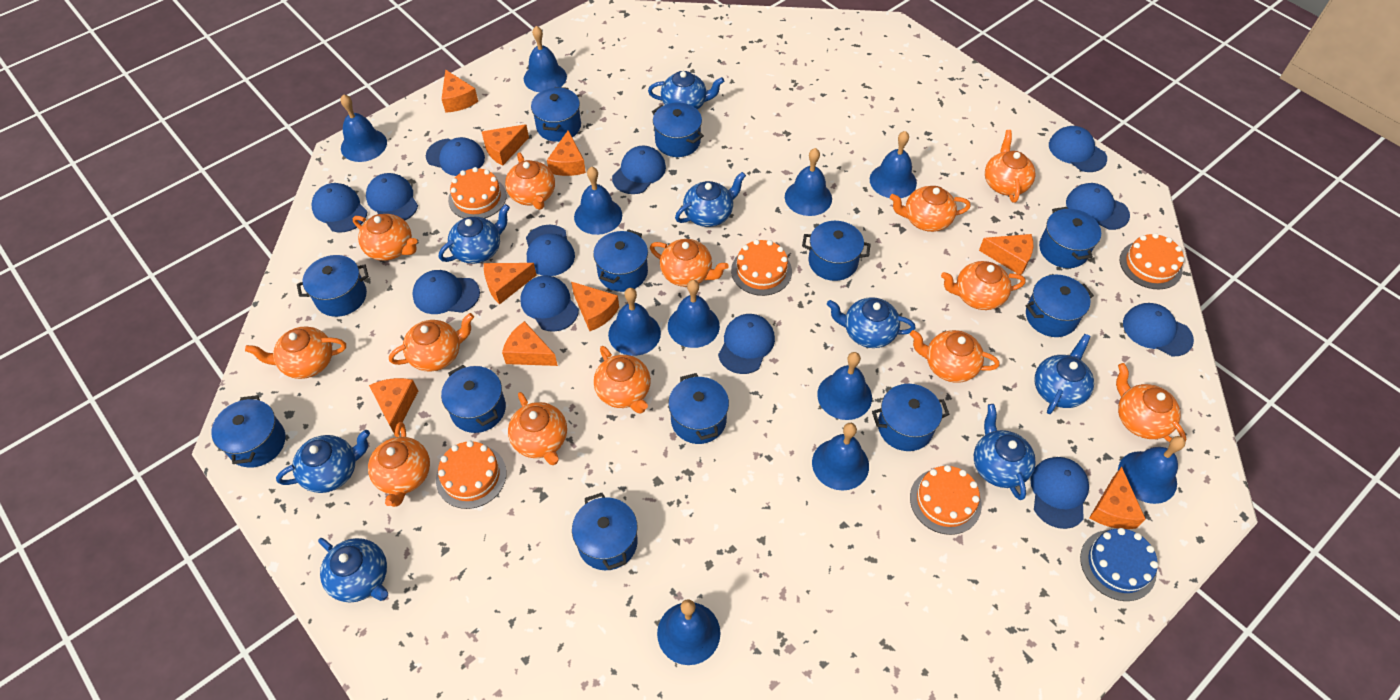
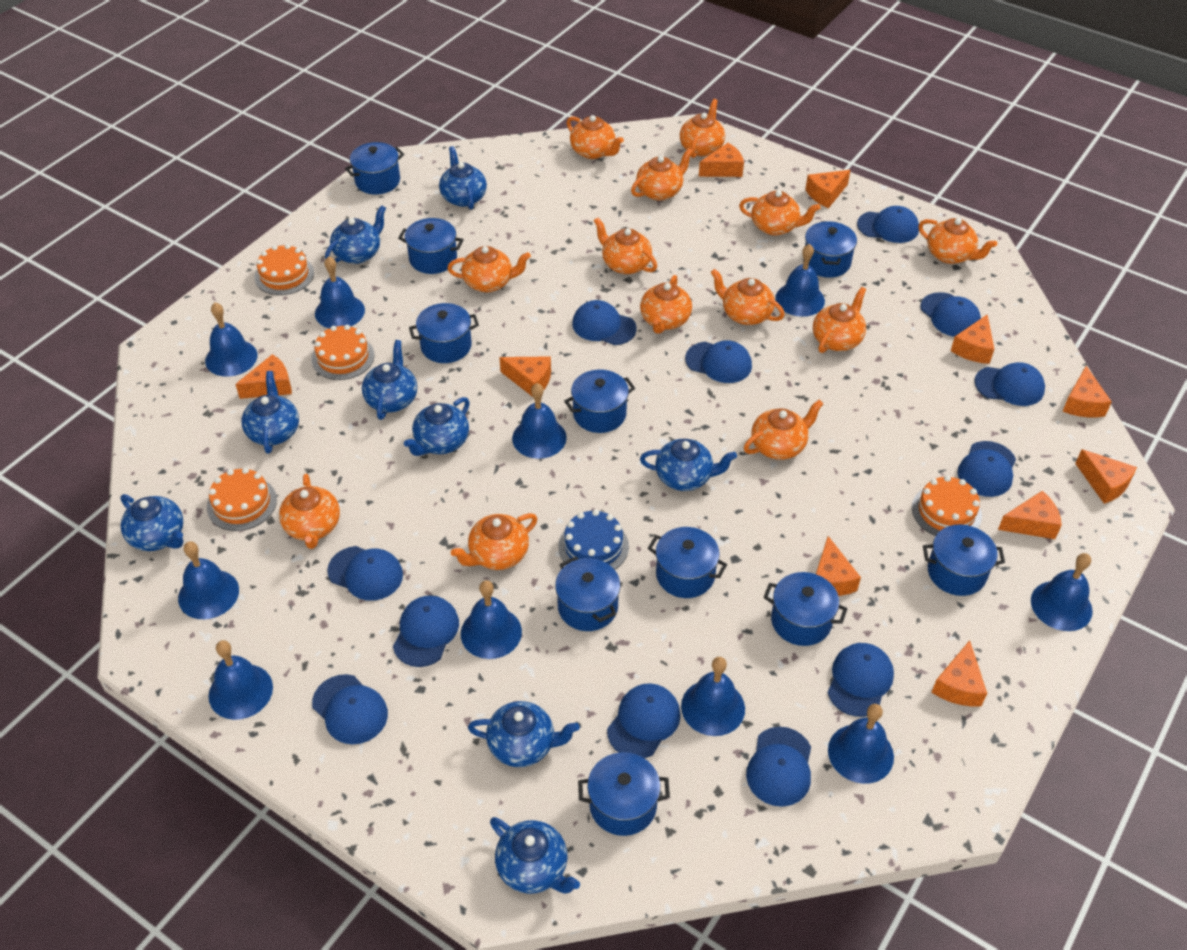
blue bell: [340,94,387,162] [524,26,567,92] [574,167,622,235] [608,288,661,356] [657,599,721,665] [668,280,720,348] [785,148,832,216] [812,423,869,491] [817,352,872,420] [870,131,917,198] [1118,436,1186,504] = 11 -> [178,541,239,619] [205,303,257,377] [209,640,273,720] [315,256,365,329] [461,580,522,659] [512,383,567,459] [681,657,745,736] [775,244,825,317] [828,704,894,784] [1031,553,1093,631] = 10
blue pot: [211,395,285,468] [297,255,369,317] [441,365,506,433] [531,87,581,142] [572,493,638,570] [593,229,648,292] [652,102,704,157] [668,373,729,444] [802,221,871,281] [872,384,949,451] [1026,275,1094,337] [1039,207,1101,268] = 12 -> [345,142,404,195] [398,218,464,274] [409,303,479,363] [555,557,621,631] [564,370,635,433] [578,752,670,836] [648,527,727,598] [764,572,847,646] [803,221,857,278] [923,524,1005,596] = 10
blue teapot: [276,430,370,493] [318,538,388,602] [439,204,510,264] [648,71,724,110] [675,172,746,227] [827,297,916,348] [974,404,1036,500] [1035,334,1094,414] = 8 -> [120,494,183,551] [241,371,299,454] [325,205,386,264] [362,340,417,420] [404,397,470,456] [439,146,487,210] [468,701,580,767] [490,817,580,894] [640,439,737,491] = 9
orange cake: [436,441,506,509] [448,167,507,218] [731,239,792,296] [910,465,982,535] [1120,233,1184,289] = 5 -> [207,468,277,531] [255,244,314,295] [312,325,374,380] [912,475,982,536] = 4
orange cheese: [369,378,418,434] [442,69,478,113] [482,124,529,166] [484,263,536,305] [502,321,558,366] [547,130,586,176] [571,282,619,331] [979,234,1033,275] [1089,467,1145,529] = 9 -> [235,354,292,399] [499,356,551,397] [699,143,744,177] [805,170,850,208] [816,536,861,596] [931,640,987,706] [951,314,994,364] [998,490,1062,539] [1063,366,1112,417] [1075,449,1137,504] = 10

